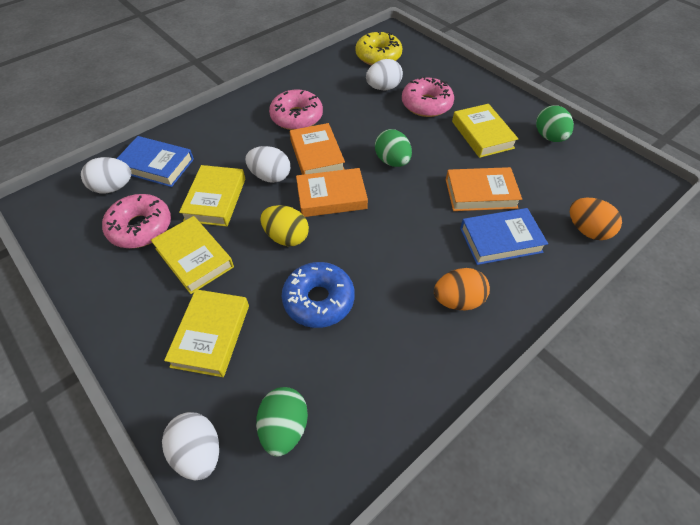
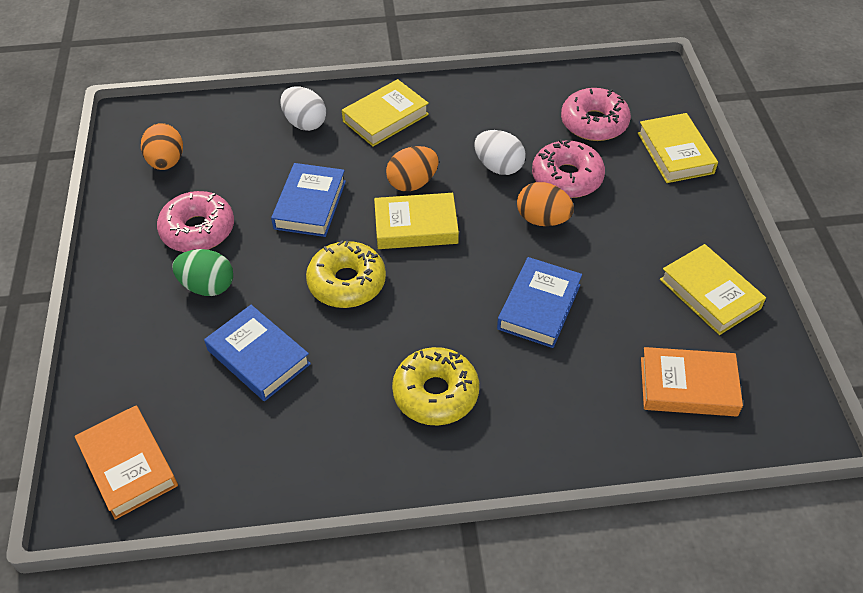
blue book: [117,136,194,187] [460,208,548,265] = 2 -> [204,305,311,401] [271,163,346,237] [497,257,582,348] = 3
blue donut: [282,262,355,328] = 1 -> none = 0
green egg: [256,387,308,457] [375,129,412,167] [536,105,574,142] = 3 -> [172,249,233,296] = 1
orange book: [290,123,345,175] [296,168,368,217] [446,167,522,211] = 3 -> [75,405,178,520] [641,347,743,416] = 2
orange egg: [434,268,490,310] [570,198,622,240] = 2 -> [141,123,183,170] [386,146,439,191] [517,182,574,226] = 3
white egg: [81,157,132,194] [162,412,219,480] [245,146,290,183] [366,59,403,90] = 4 -> [280,86,326,131] [474,130,526,175] = 2
yellow donut: [355,30,403,65] = 1 -> [306,241,386,308] [392,347,479,426] = 2
yellow egg: [260,205,309,246] = 1 -> none = 0

